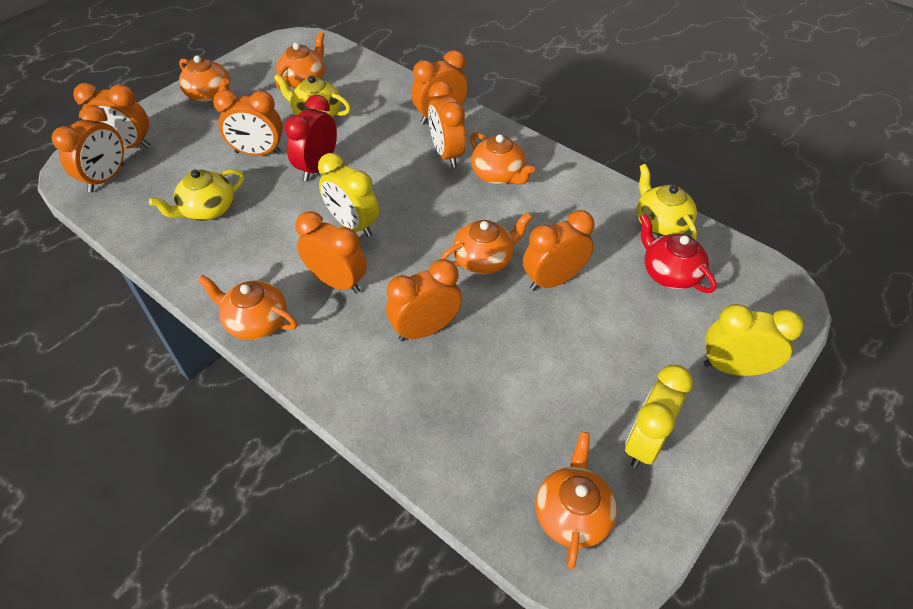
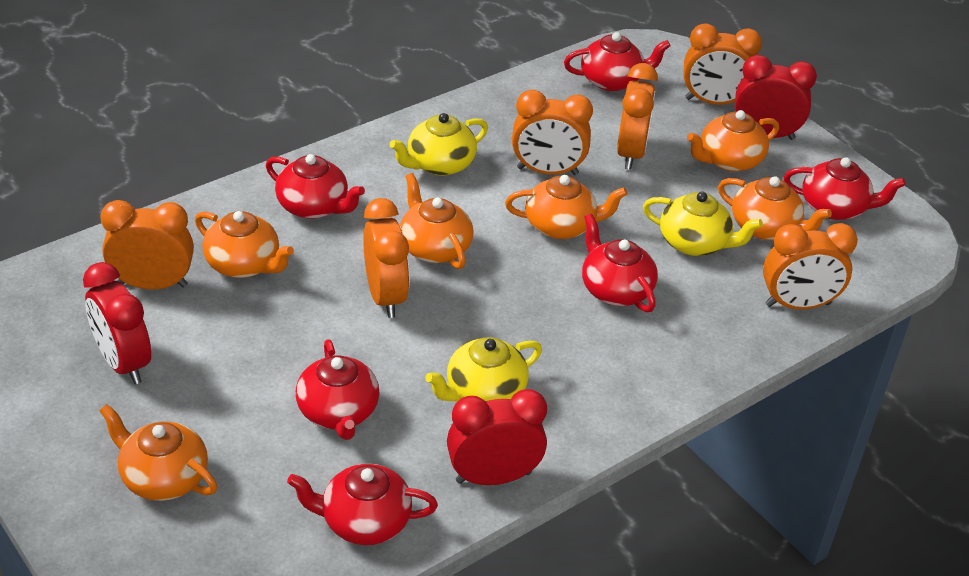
orange clock: [52,105,124,192] [73,83,150,149] [213,90,283,156] [295,211,367,294] [386,259,462,341] [411,50,468,124] [428,81,466,168] [523,210,595,291] = 8 -> [101,200,194,290] [363,198,410,318] [512,90,593,175] [617,63,658,170] [683,23,762,105] [763,223,858,310] = 6
red clock: [284,95,337,181] = 1 -> [83,262,151,384] [447,389,547,485] [735,55,817,140] = 3
red teapot: [640,214,717,293] = 1 -> [266,154,365,219] [287,464,438,545] [296,339,380,440] [564,32,671,91] [582,214,658,312] [784,157,906,220] = 6
yellow clock: [318,153,379,237] [625,365,693,468] [703,304,804,376] = 3 -> none = 0

